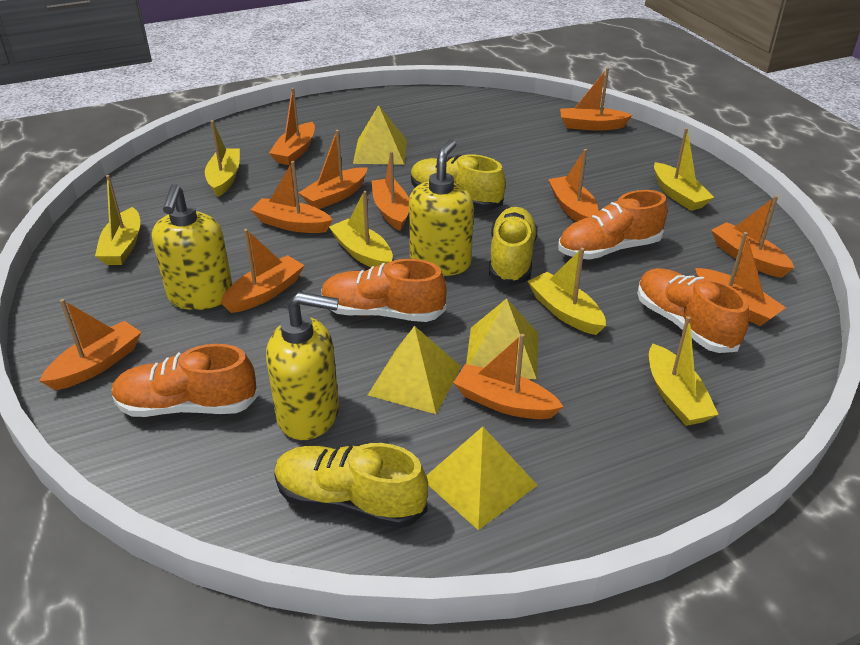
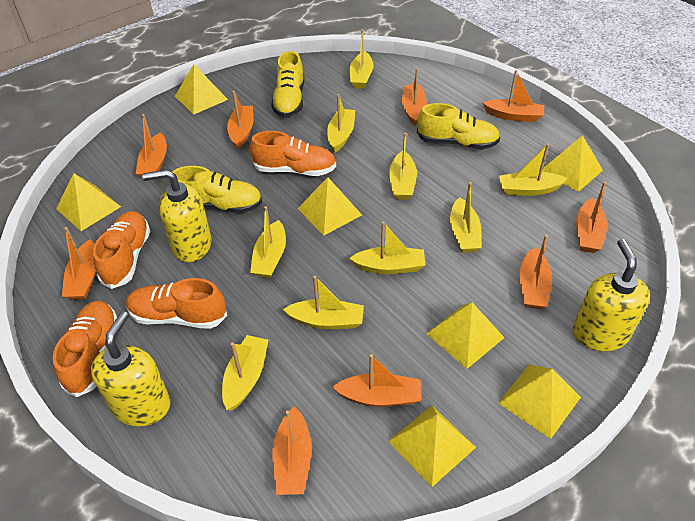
orange boat: [40,299,141,390] [221,229,305,313] [250,161,332,233] [269,88,315,165] [299,130,368,209] [372,151,409,231] [453,334,564,419] [548,149,598,222] [560,68,633,130] [695,232,786,326] [711,195,794,278] = 11 -> [62,227,96,300] [136,114,167,178] [227,91,254,149] [272,406,312,495] [333,354,421,407] [402,68,427,126] [483,70,544,122] [519,235,552,309] [576,182,607,253] = 9
yellow boat: [95,175,140,265] [205,120,240,197] [329,191,393,267] [528,248,606,335] [649,316,719,426] [654,128,714,211] = 6 -> [222,335,268,410] [250,206,286,278] [283,276,364,329] [327,94,355,152] [349,221,425,274] [350,29,373,89] [389,132,417,200] [450,182,481,253] [499,143,568,196] = 9
yellow pyramid: [353,105,407,165] [368,326,461,414] [426,427,538,530] [466,298,538,380] = 4 -> [56,174,121,231] [175,64,228,115] [297,177,362,235] [388,405,476,487] [426,302,505,369] [498,364,581,439] [542,135,603,192] = 7

